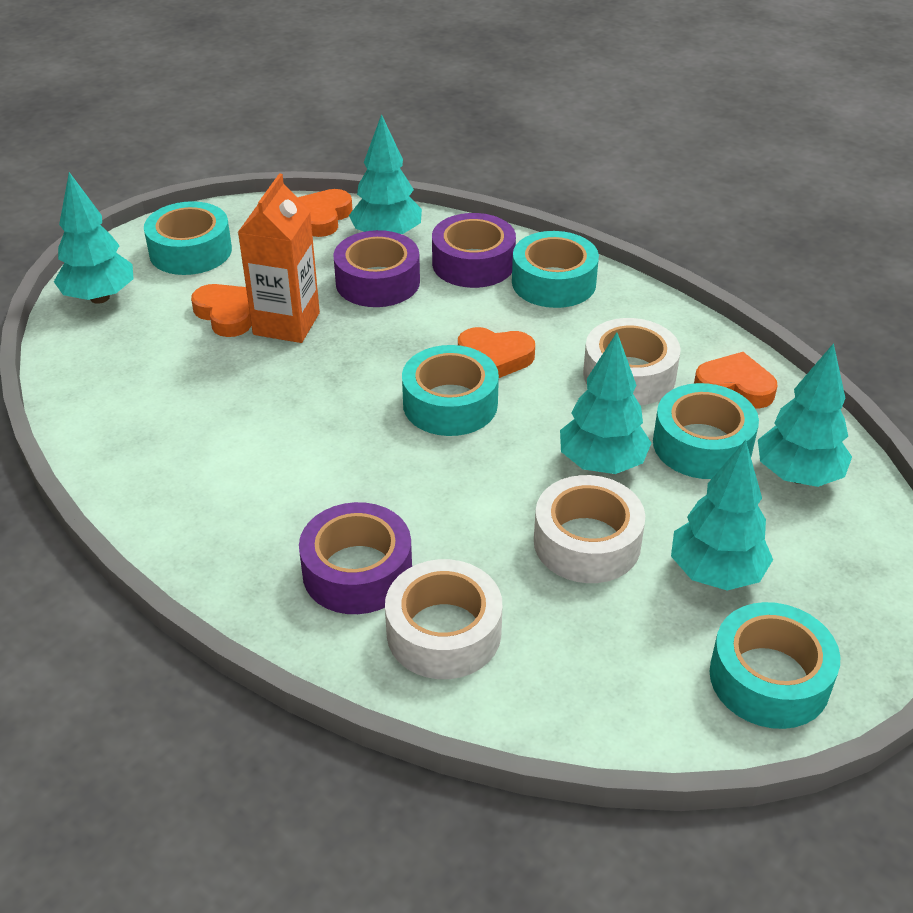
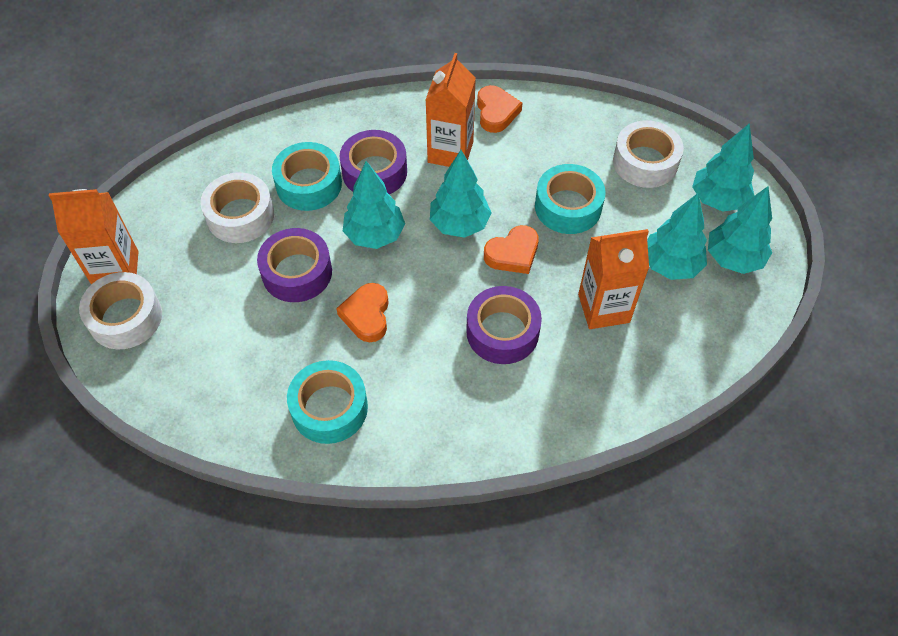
orange carton: [238,174,320,343] = 1 -> [49,189,138,284] [426,53,476,167] [578,229,649,329] = 3
orange heart: [191,284,251,337] [297,189,353,237] [458,327,535,378] [694,352,778,409] = 4 -> [336,283,389,342] [477,85,522,133] [484,225,539,274] = 3
turquoise tape: [144,201,232,275] [402,345,499,436] [512,231,599,308] [653,383,759,479] [710,602,840,729] = 5 -> [272,142,342,211] [287,360,368,444] [535,164,606,234] = 3

